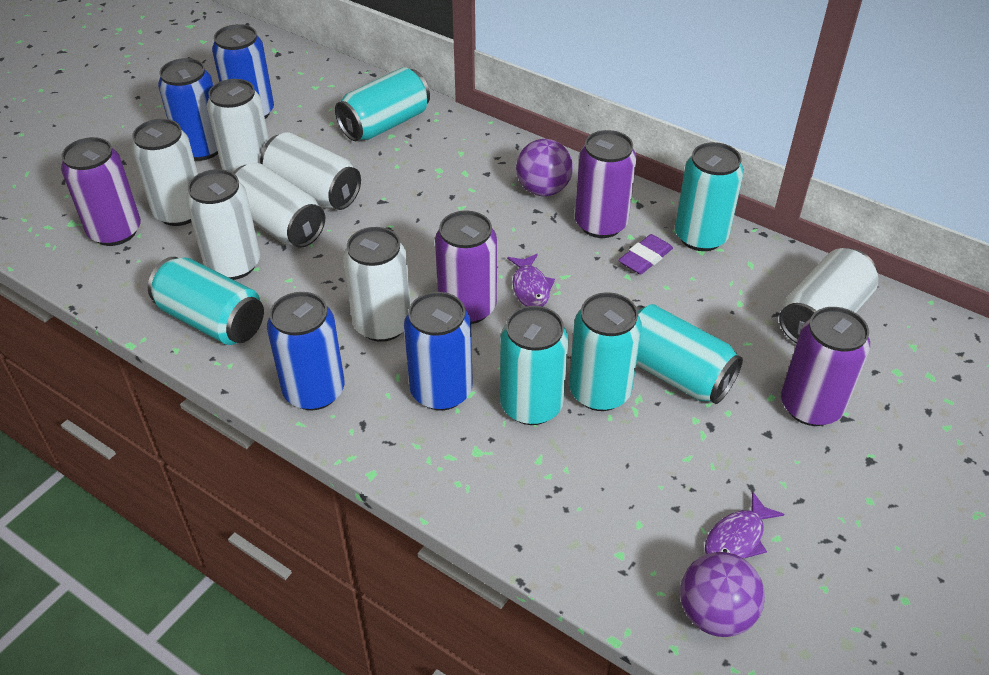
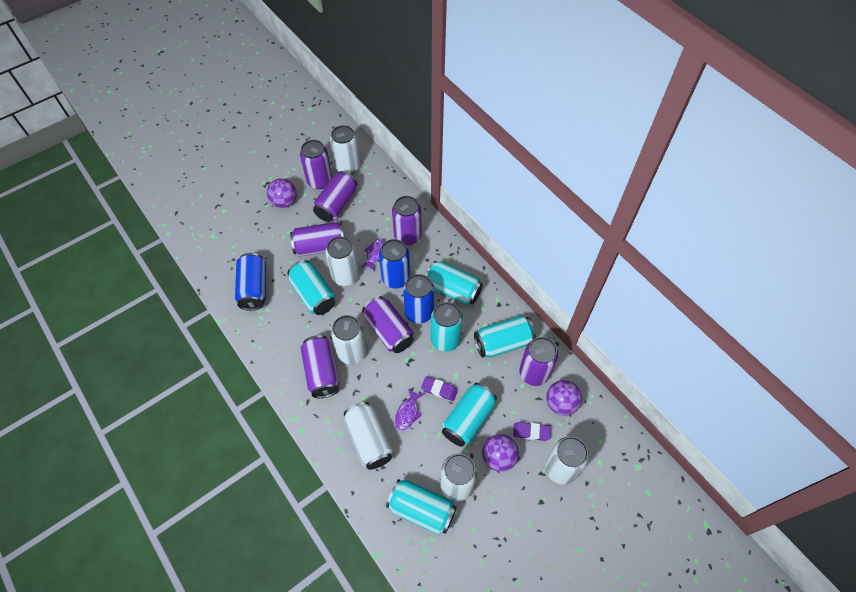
blue can: [158,58,218,161] [212,24,274,119] [267,292,345,410] [404,292,473,411] = 4 -> [235,253,266,311] [379,239,410,289] [403,274,434,324] = 3
purple ball: [516,139,573,196] [680,552,765,637] = 2 -> [267,178,297,208] [482,434,519,472] [546,380,582,416] = 3
purple can: [61,137,141,246] [435,210,497,324] [575,130,637,238] [781,307,870,426] = 4 -> [290,222,344,256] [300,140,332,189] [301,335,340,398] [313,171,357,222] [362,296,414,353] [392,196,421,245] [519,337,558,386] = 7
purple eraser: [618,234,673,274] = 1 -> [421,376,458,401] [513,422,551,441] = 2
white can: [131,119,198,226] [186,169,260,280] [207,79,269,173] [233,163,325,248] [260,132,361,210] [343,227,411,342] [779,248,879,344] = 7 -> [325,236,359,286] [330,125,360,174] [331,315,367,364] [344,402,393,470] [440,454,478,502] [545,437,589,485] = 6

